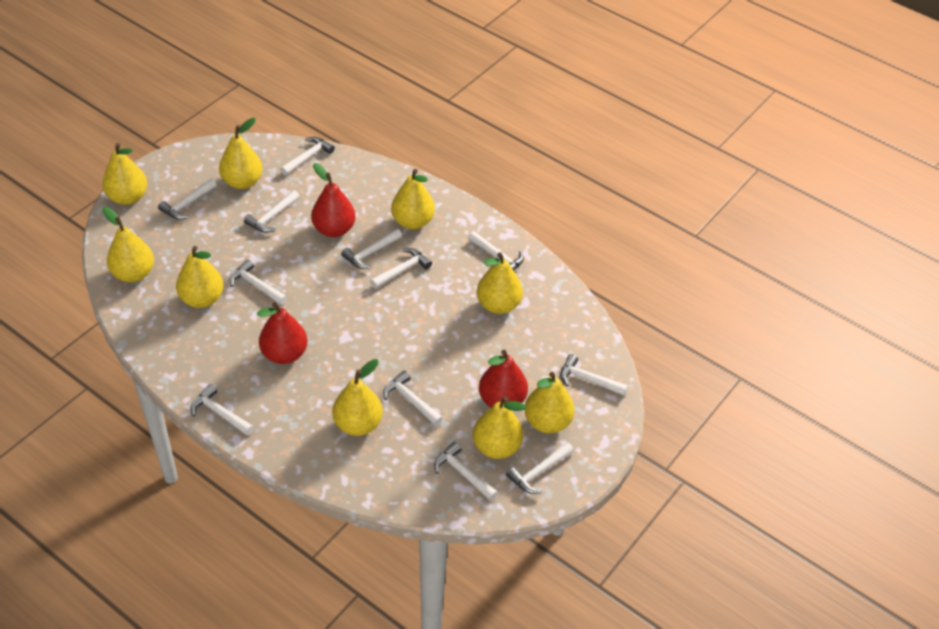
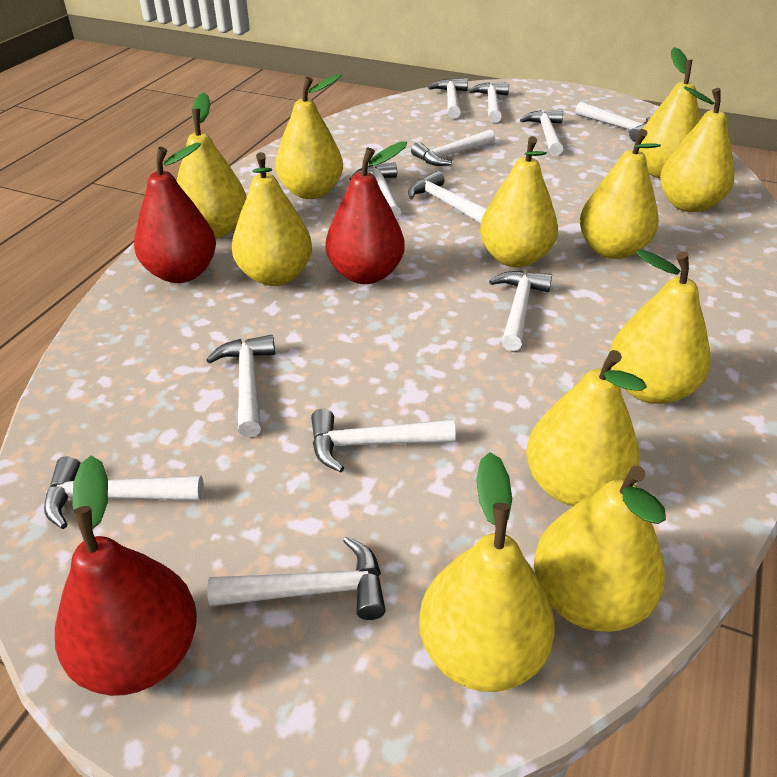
yellow pear: [102,143,147,205] [102,207,154,282] [176,246,224,308] [219,118,262,189] [332,359,383,436] [391,169,435,229] [473,397,526,459] [477,252,523,314] [525,372,574,433] = 9 -> [176,93,247,238] [232,152,312,286] [275,74,343,199] [419,452,555,692] [480,136,558,267] [526,350,647,506] [534,465,666,632] [580,129,661,259] [610,249,711,404] [639,47,701,178] [660,86,734,212] = 11

